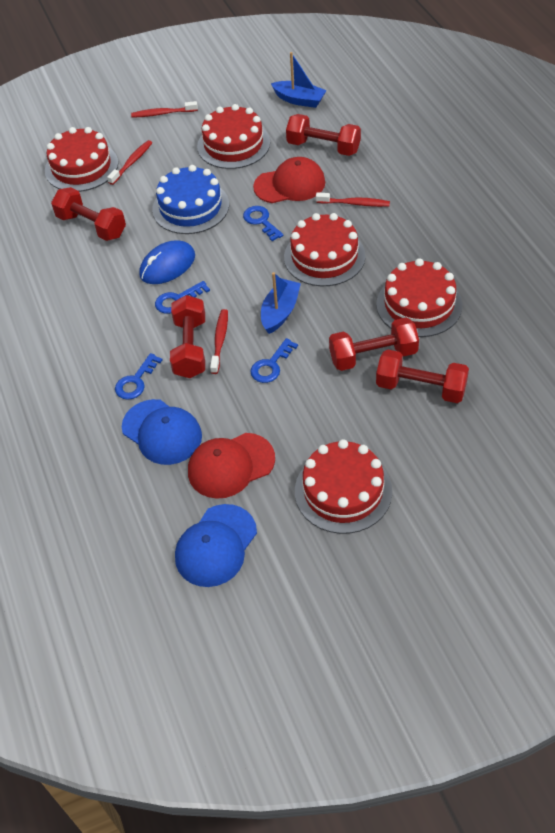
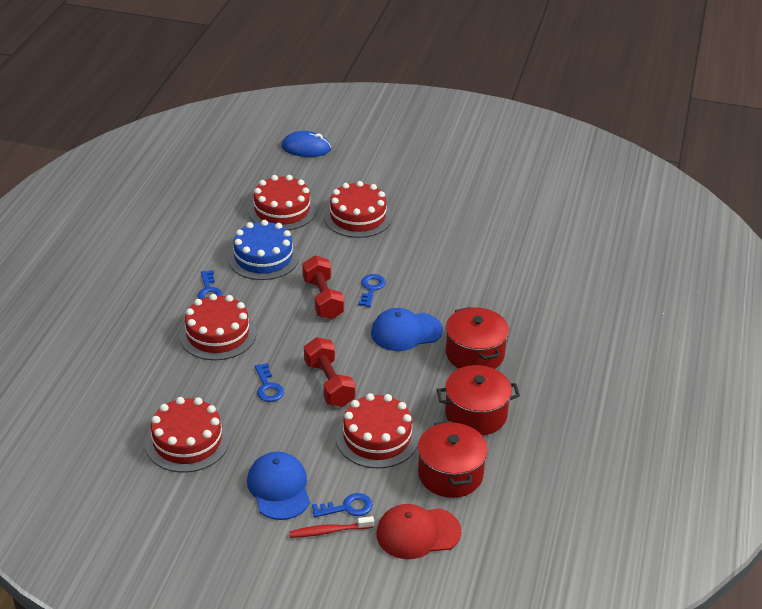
blue boat: [261,272,301,334] [271,52,327,108] = 2 -> none = 0
red cap: [188,433,275,499] [253,157,325,203] = 2 -> [376,504,461,559] = 1
red dumbbell: [51,187,126,241] [170,295,205,378] [286,114,361,156] [329,318,419,371] [376,350,469,403] = 5 -> [302,255,344,319] [304,337,356,407] = 2
red pot: none = 0 -> [418,421,488,498] [437,365,520,435] [446,307,509,369] = 3
red toothbrush: [107,140,152,185] [131,101,198,118] [210,309,228,374] [316,192,390,207] = 4 -> [289,516,374,538] = 1

